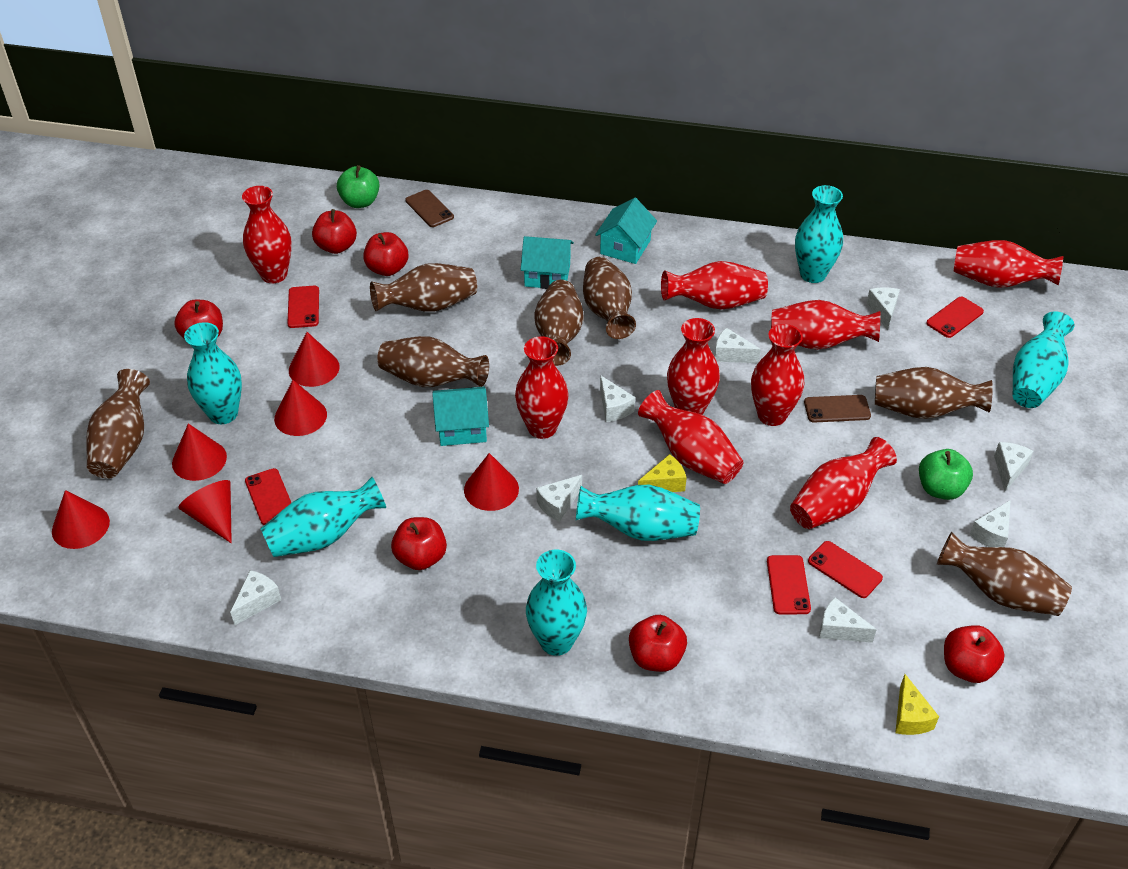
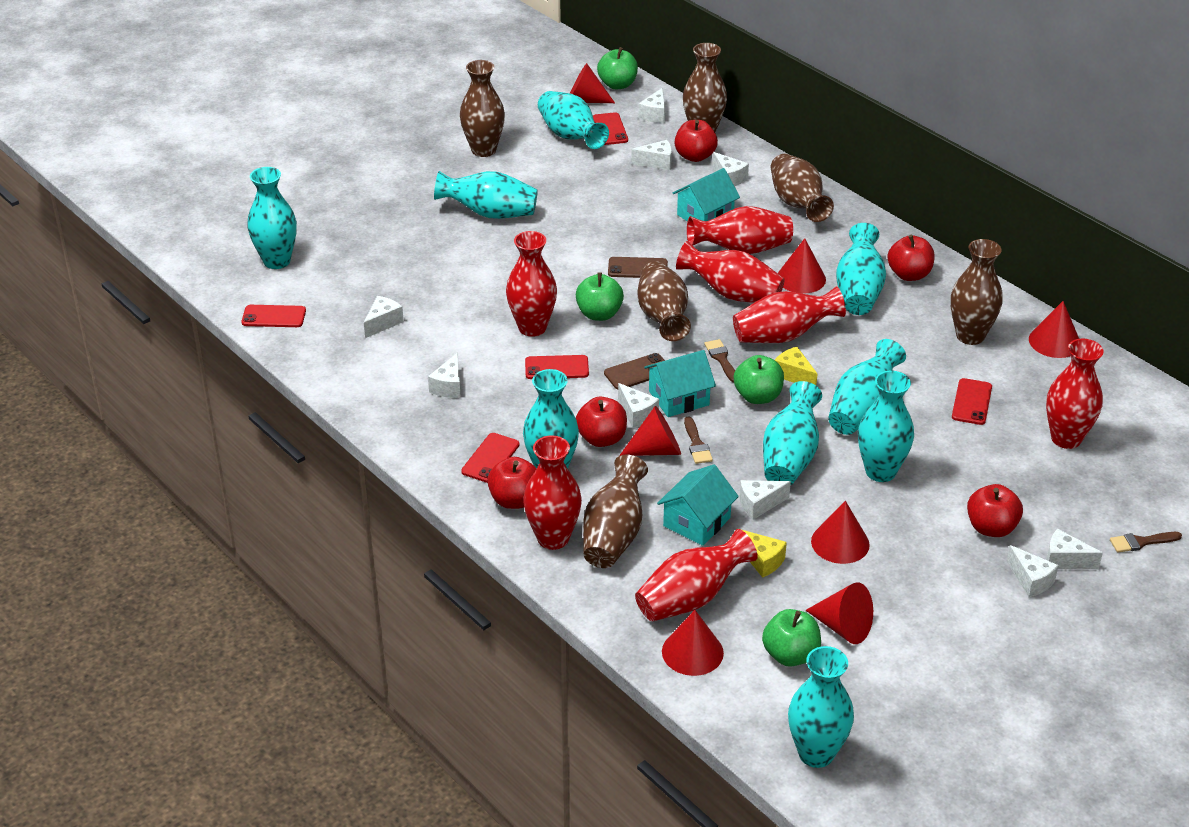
brown brush: none = 0 -> [684,417,713,464] [704,339,735,382] [1110,532,1182,553] = 3
brown vase: [86,369,150,479] [370,263,477,312] [377,336,489,387] [534,280,584,366] [583,257,636,339] [875,367,993,419] [937,532,1072,616] = 7 -> [460,60,505,157] [583,455,648,568] [638,261,691,341] [683,43,727,133] [771,154,834,222] [951,239,1003,345] = 6
green apple: [337,165,379,208] [919,449,973,500] = 2 -> [576,272,624,321] [597,47,638,89] [734,355,784,404] [762,609,821,667] = 4
red apple: [174,300,223,339] [312,209,357,254] [363,232,408,276] [391,517,447,570] [629,615,687,672] [944,625,1005,683] = 6 -> [487,457,537,509] [576,397,627,447] [675,120,718,162] [887,235,935,281] [967,484,1023,537] = 5
red cone: [52,490,110,549] [172,423,227,481] [178,480,232,543] [274,380,327,436] [289,332,340,387] [464,453,519,511] = 6 -> [570,63,615,103] [619,406,681,456] [662,610,724,676] [778,238,826,293] [806,583,873,644] [811,501,870,564] [1029,301,1079,358] = 7
red vase: [242,186,292,283] [515,336,569,439] [638,390,744,484] [661,261,768,309] [667,318,720,415] [751,324,804,426] [771,300,880,350] [790,437,897,529] [954,240,1063,288] = 9 -> [506,231,557,337] [523,435,582,550] [635,529,758,622] [676,241,785,303] [687,206,793,254] [733,286,846,343] [1046,339,1104,449] = 7
turquoise vase: [184,322,242,424] [261,477,386,557] [526,550,587,656] [576,485,700,541] [795,185,843,283] [1013,311,1074,408] = 6 -> [247,167,297,269] [434,171,538,219] [523,369,579,469] [538,91,609,149] [763,381,822,485] [788,646,854,768] [828,339,906,435] [836,223,886,315] [858,371,914,482] = 9
white cheese: [230,570,281,625] [536,475,582,522] [600,375,635,422] [715,328,761,363] [819,597,877,643] [866,287,900,330] [970,500,1011,547] [994,442,1033,491] = 8 -> [364,296,404,338] [428,353,461,398] [618,383,659,428] [631,140,672,170] [639,88,665,123] [712,152,749,186] [740,480,791,520] [1007,545,1059,597] [1046,529,1103,569] = 9

